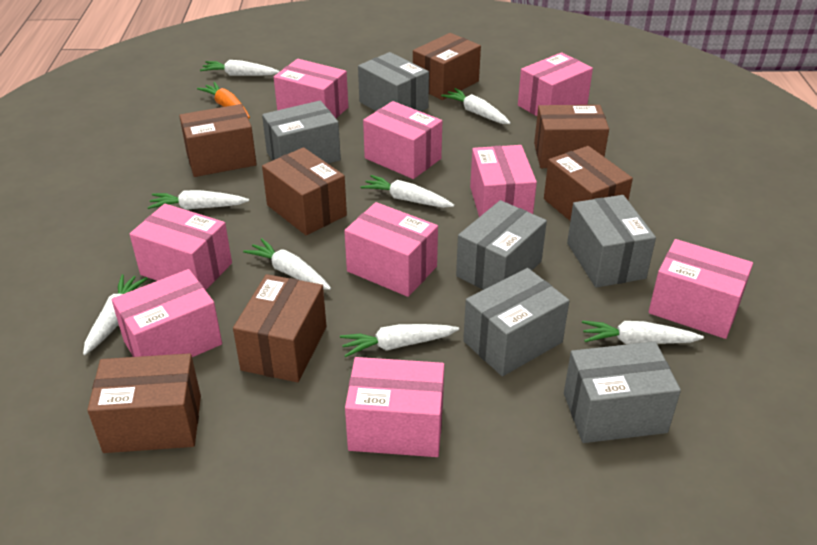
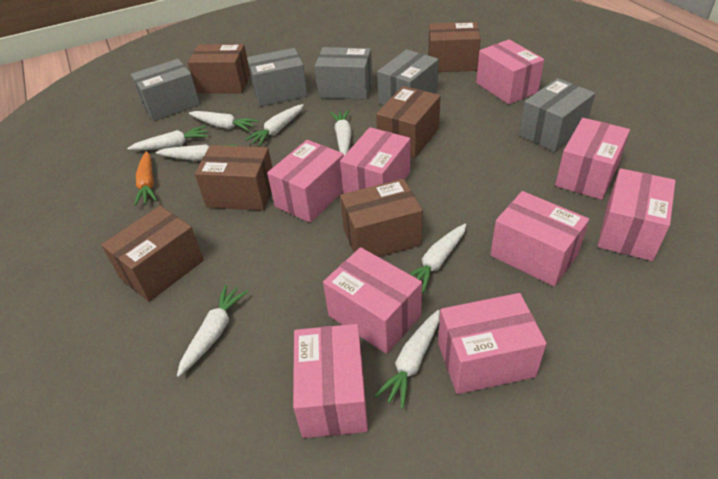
brown box: [87,353,201,453] [179,104,257,177] [233,274,326,382] [262,147,347,235] [413,33,481,100] [534,105,609,168] [544,146,633,221] = 7 -> [101,206,204,302] [188,44,251,93] [195,145,273,211] [340,179,423,257] [376,86,441,158] [428,22,481,72] = 6
grey box: [262,101,341,163] [358,52,429,112] [456,200,547,290] [463,268,569,376] [564,342,681,443] [567,195,656,288] = 6 -> [131,59,200,121] [247,48,308,107] [315,47,373,100] [377,49,439,106] [519,78,595,152] = 5

